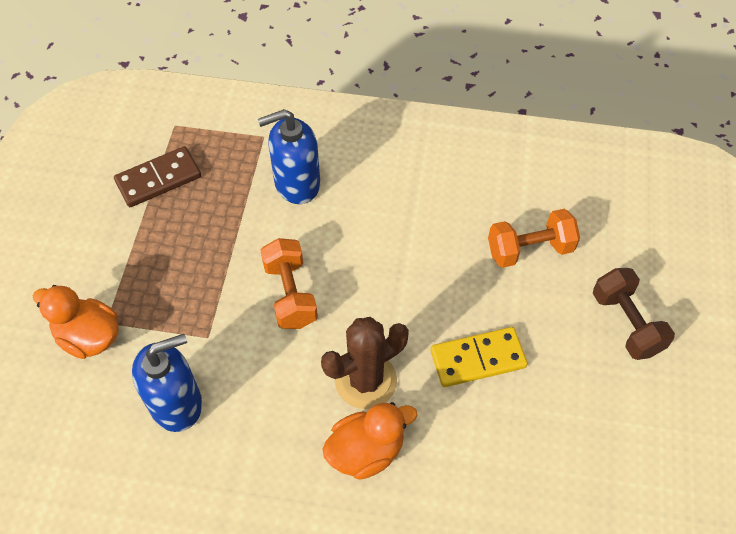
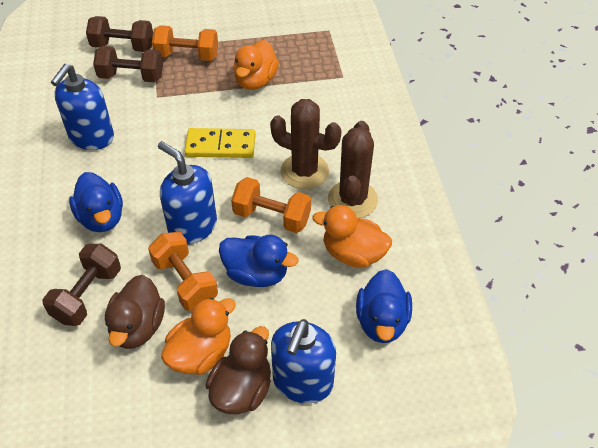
blue duck: none = 0 -> [69,172,123,232] [219,235,298,287] [356,269,412,343] = 3
blue soap dispenser: [132,334,202,432] [258,109,320,204] = 2 -> [51,64,114,150] [158,141,217,245] [271,319,336,404] = 3
brown cactus: [321,317,409,409] = 1 -> [270,99,342,189] [328,121,378,218] = 2
brown domino: [114,146,201,207] = 1 -> none = 0
brown duck: none = 0 -> [105,275,165,349] [206,326,271,414] = 2
brown dumbbell: [593,268,675,360] = 1 -> [42,244,121,326] [86,16,153,52] [93,46,163,82] = 3
orange duck: [33,285,119,359] [322,402,417,480] = 2 -> [161,298,236,375] [233,40,279,90] [313,205,392,268] = 3
orange dumbbell: [260,238,318,329] [488,209,580,268] = 2 -> [148,232,218,311] [152,25,218,61] [231,177,311,233] = 3

